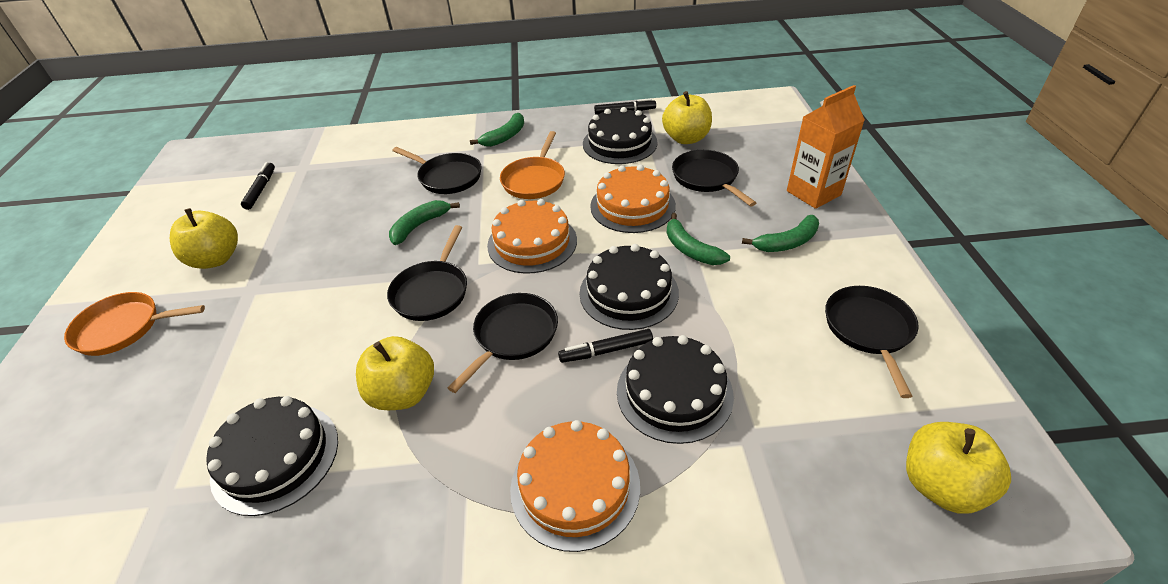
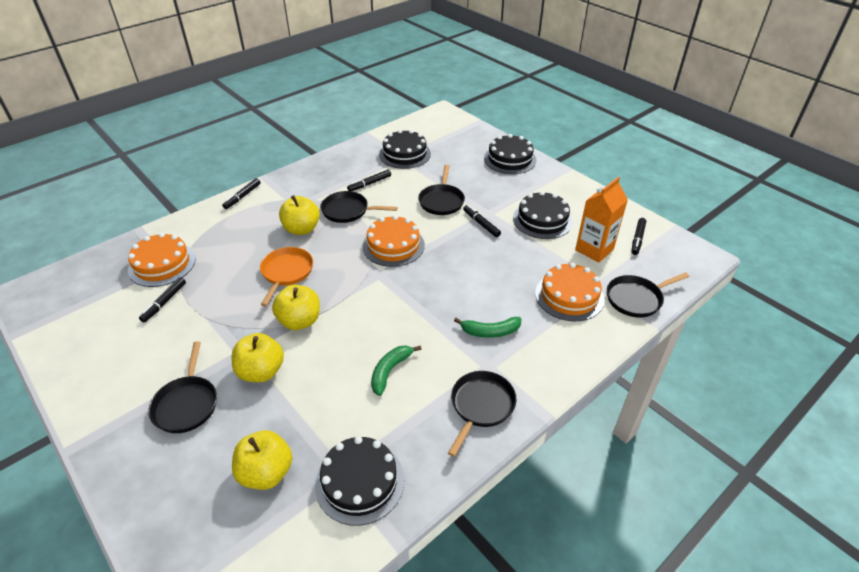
black marker: [241,162,275,210] [558,329,653,363] [594,98,656,115] = 3 -> [139,277,186,322] [222,178,261,209] [347,170,391,191] [463,205,501,237] [632,218,646,255] = 5
green banana: [389,200,460,245] [470,113,524,147] [667,213,730,265] [742,215,819,252] = 4 -> [371,345,422,396] [454,317,522,338] = 2
orange pan: [64,292,205,356] [500,131,565,199] = 2 -> [260,247,313,307] = 1

